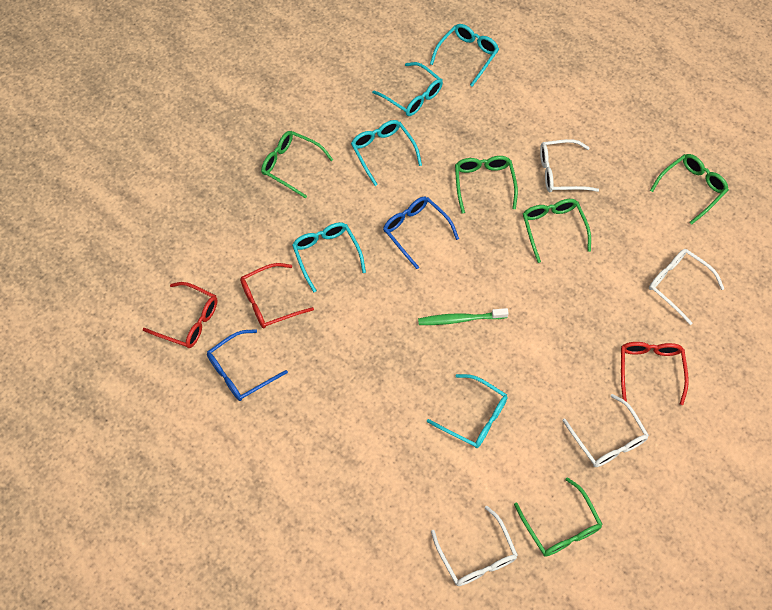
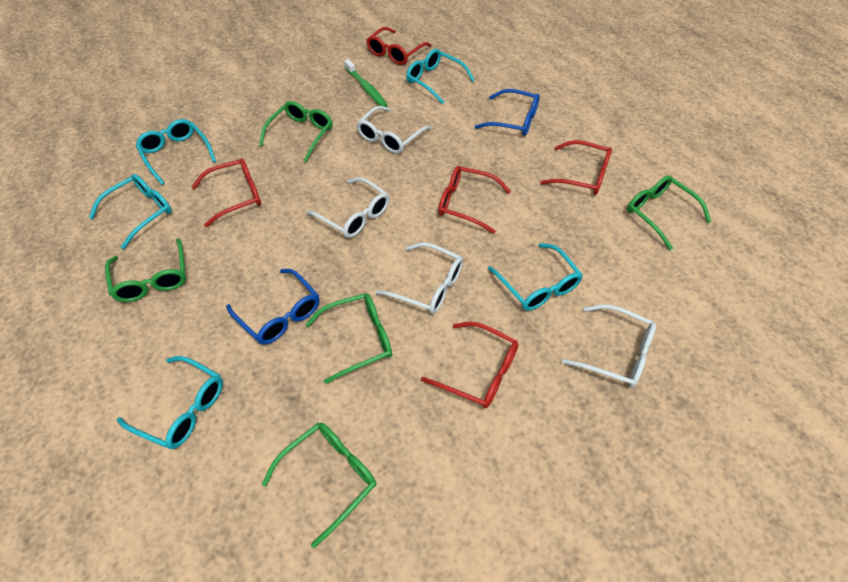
red glasses: [143,282,217,348] [240,263,314,328] [621,342,689,405] = 3 -> [192,158,261,227] [366,27,432,65] [421,322,519,408] [438,166,511,234] [541,140,612,195] = 5

